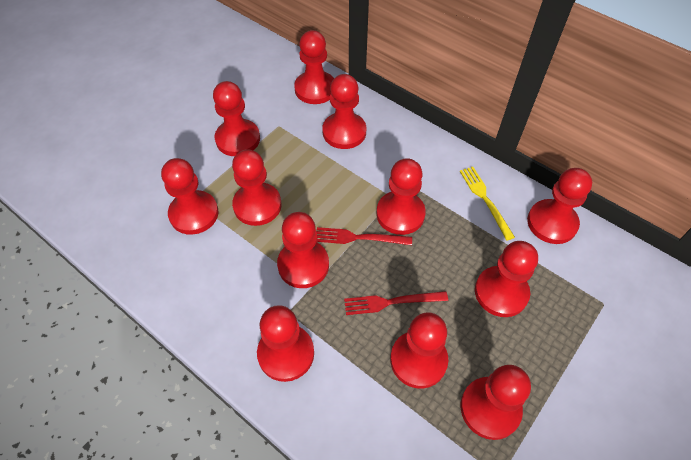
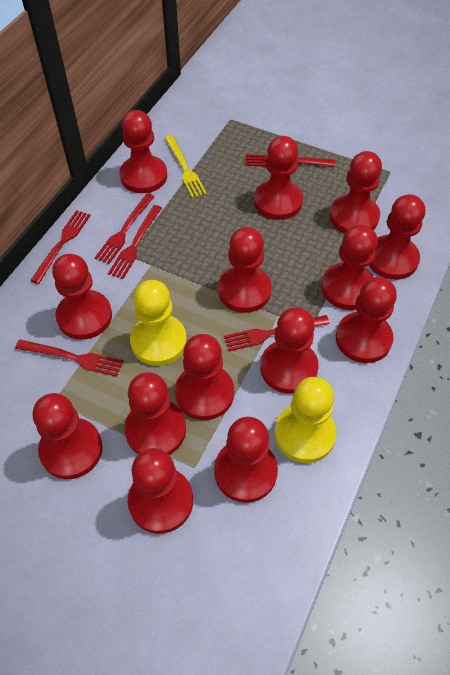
red fork: [317,227,412,245] [344,291,448,315] = 2 -> [15,340,123,377] [30,210,91,284] [95,193,154,264] [108,205,162,279] [224,315,330,352] [245,154,335,167] = 6
red pawn: [161,158,219,235] [213,81,260,156] [232,149,282,226] [257,305,314,382] [277,212,329,288] [294,30,334,104] [322,74,366,149] [376,158,426,235] [390,312,448,389] [461,365,531,440] [475,241,538,317] [527,168,592,244] = 12 -> [33,393,103,479] [52,254,112,340] [119,110,167,193] [124,372,186,455] [128,448,193,534] [175,334,234,420] [214,417,278,503] [218,227,272,313] [254,136,303,220] [260,307,319,394] [321,224,378,310] [330,151,382,233] [336,277,397,363] [369,194,425,280] = 14
yellow pawn: none = 0 -> [130,280,187,366] [274,377,337,463] = 2

